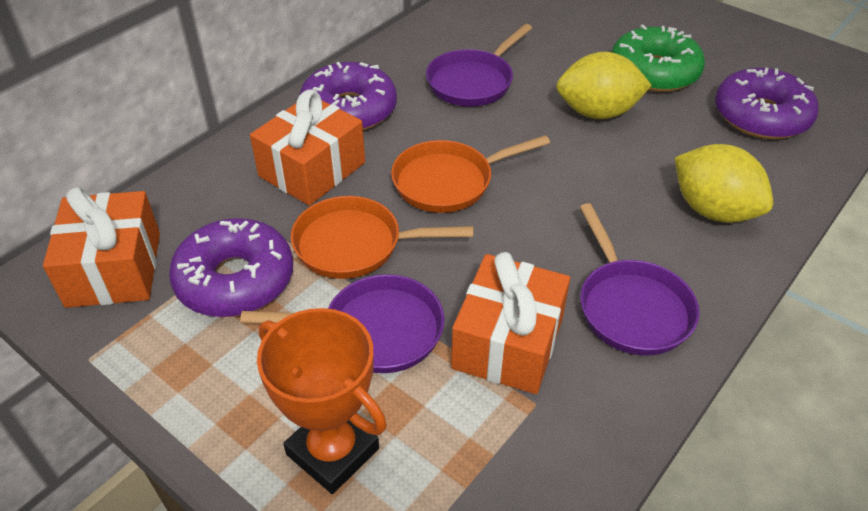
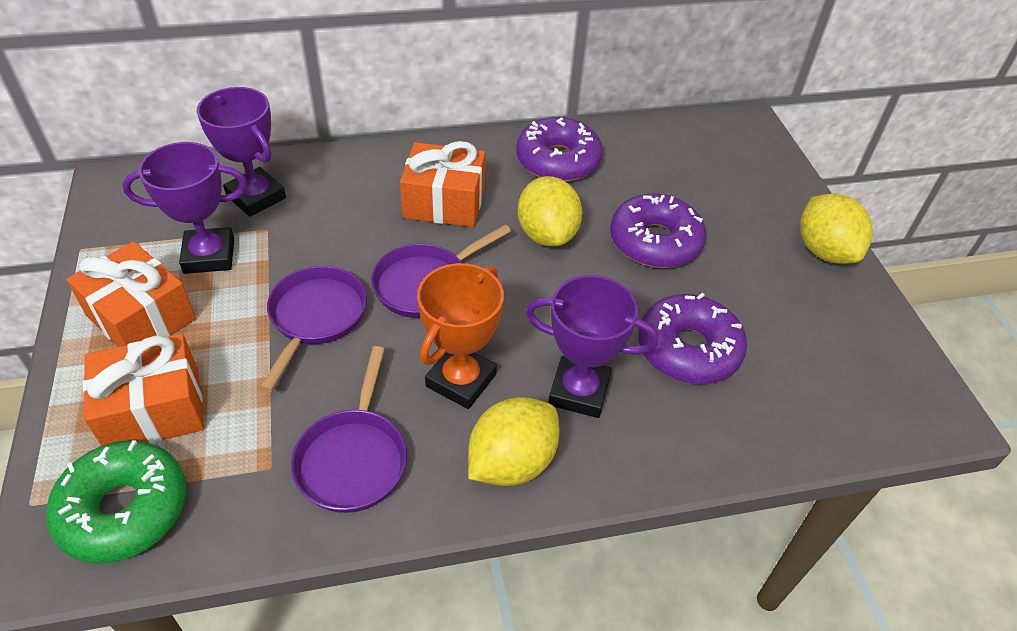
orange pan: [291,196,473,279] [391,135,550,213] = 2 -> none = 0
purple trophy: none = 0 -> [122,142,247,274] [197,87,286,217] [526,275,658,418] = 3
yellow lemon: [556,52,652,119] [675,144,773,223] = 2 -> [468,397,559,486] [518,176,582,247] [800,193,873,264] = 3

